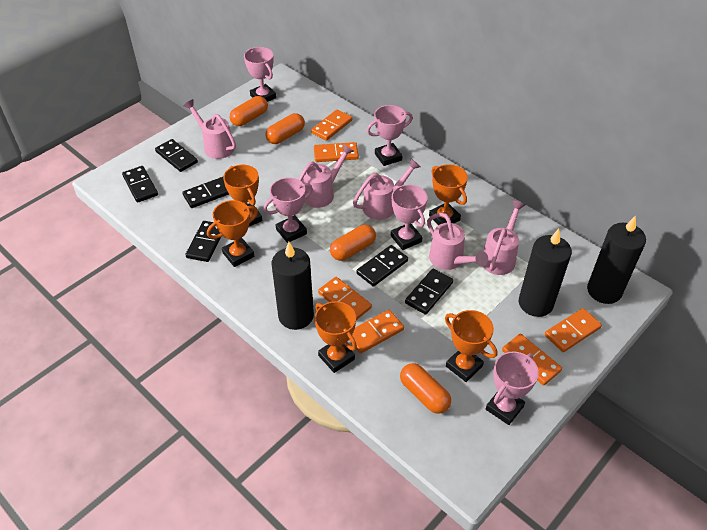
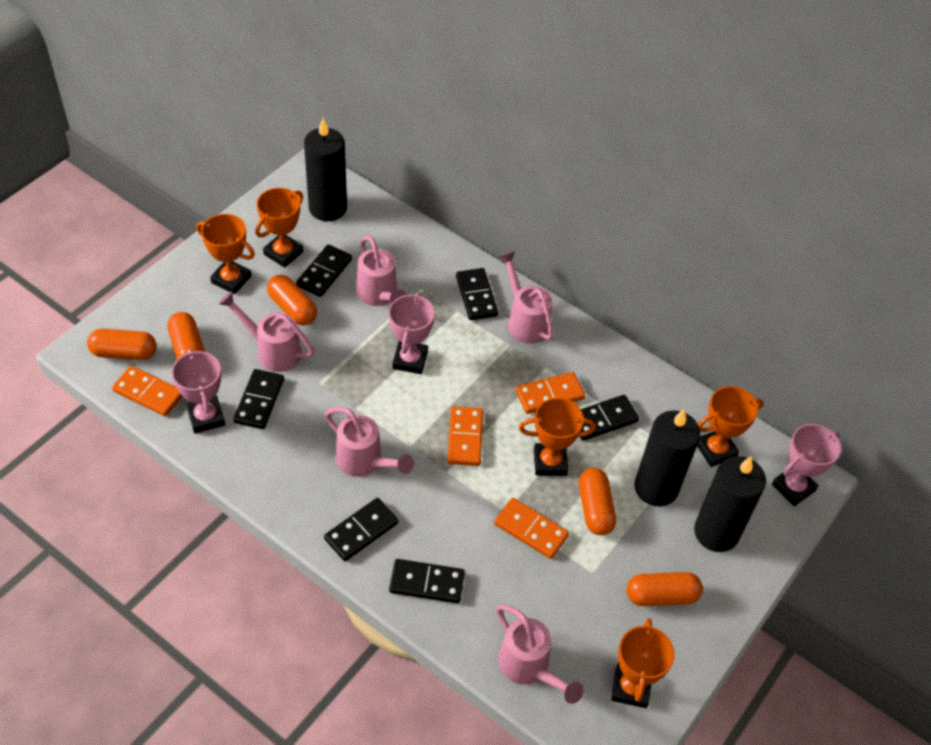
orange capsule: [230,96,268,126] [265,113,305,144] [330,225,376,261] [400,363,451,414] = 4 -> [87,329,157,360] [167,312,205,359] [267,275,317,325] [579,468,616,535] [627,572,703,606] = 5
orange domino: [311,109,352,141] [314,142,359,162] [318,277,372,320] [349,310,404,354] [502,334,562,386] [545,308,602,352] = 6 -> [112,366,183,416] [447,406,483,466] [494,498,569,559] [516,372,585,414] = 4
pink trophy: [244,47,276,102] [264,178,313,243] [367,105,413,166] [391,185,428,250] [486,351,539,425] = 5 -> [171,349,225,434] [388,293,435,374] [772,424,841,506] = 3

